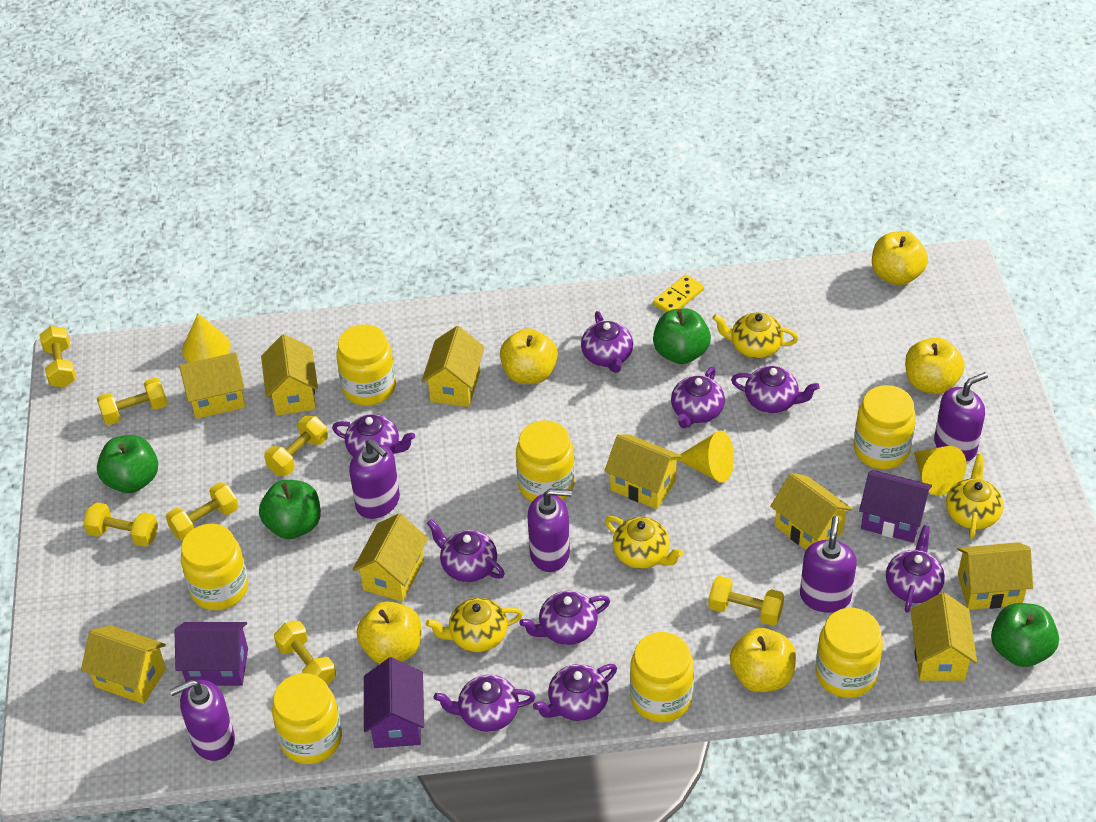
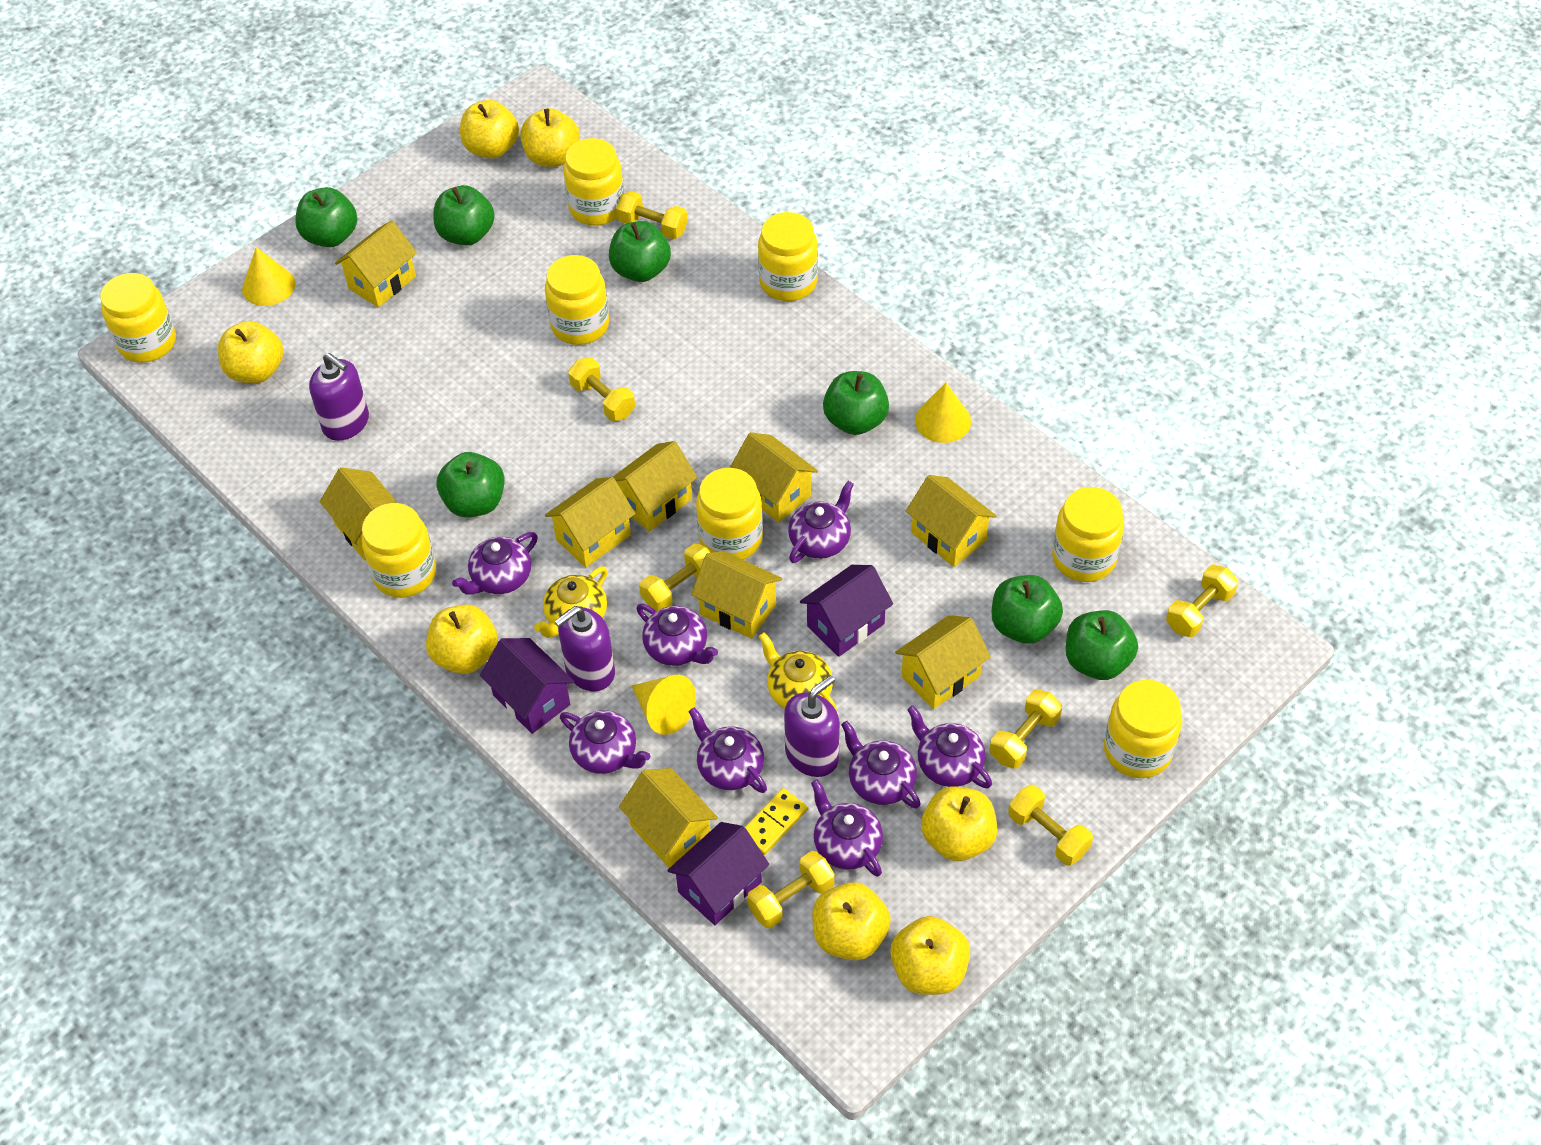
green apple: [97,435,158,493] [259,480,321,539] [653,308,711,364] [991,603,1059,667] = 4 -> [295,187,357,247] [433,185,495,245] [437,452,505,517] [609,221,671,282] [823,371,889,435] [992,575,1063,644] [1066,610,1138,680] = 7
purple soap dispenser: [170,680,235,761] [349,439,400,519] [527,489,572,572] [800,516,857,613] [934,372,988,462] = 5 -> [309,353,369,441] [554,606,615,691] [784,675,840,777] = 3
purple teapot: [332,414,415,457] [427,519,505,582] [434,675,535,732] [519,591,610,645] [533,664,617,721] [581,311,633,373] [671,367,725,428] [731,366,820,414] [886,525,945,613] = 9 -> [452,532,538,594] [560,711,650,774] [636,604,718,666] [688,708,767,793] [788,481,854,563] [811,780,883,877] [841,721,921,808] [907,705,992,788] = 8
yellow apple: [357,601,421,664] [500,328,558,384] [730,628,796,692] [872,231,928,285] [905,337,965,394] = 5 -> [218,321,283,383] [426,605,498,674] [460,100,519,159] [520,108,580,167] [812,882,891,960] [890,916,970,995] [921,786,997,861] = 7
yellow jar: [181,524,248,610] [272,673,342,764] [336,324,396,406] [516,420,575,502] [630,632,694,722] [816,608,883,698] [854,385,916,469] = 7 -> [100,273,176,363] [361,503,436,598] [545,255,609,345] [563,138,624,226] [696,468,763,560] [758,212,818,301] [1052,487,1124,582] [1104,680,1182,778] = 8
yellow teapot: [426,598,523,652] [605,516,683,569] [712,312,798,358] [946,454,1003,539] = 4 -> [534,566,608,638] [758,632,837,711] = 2

